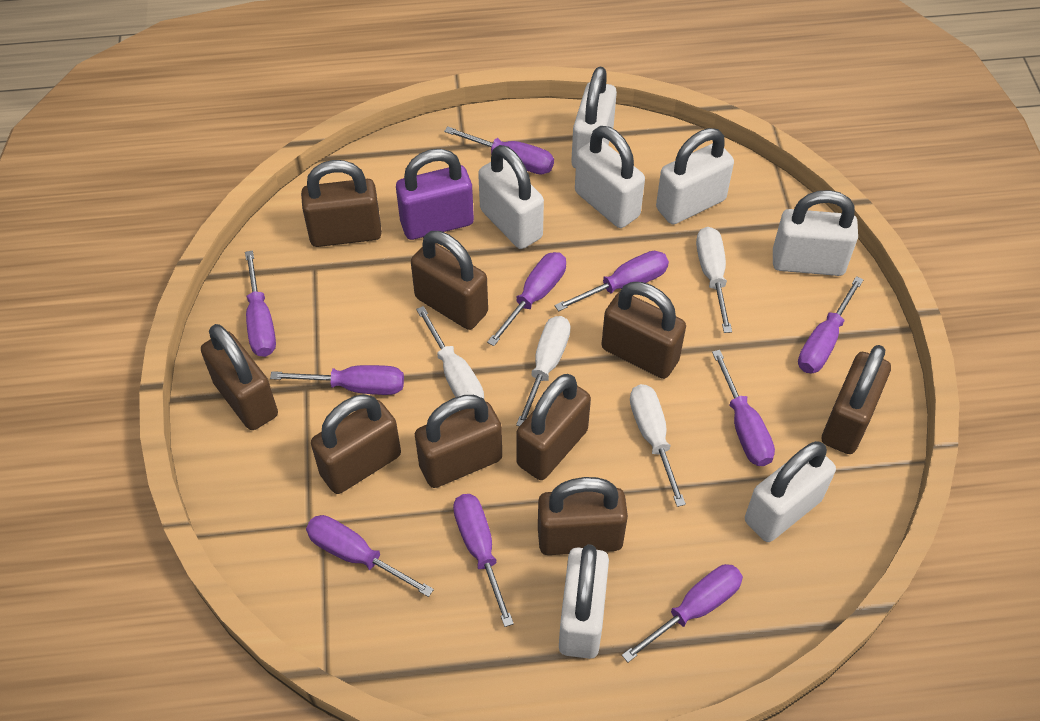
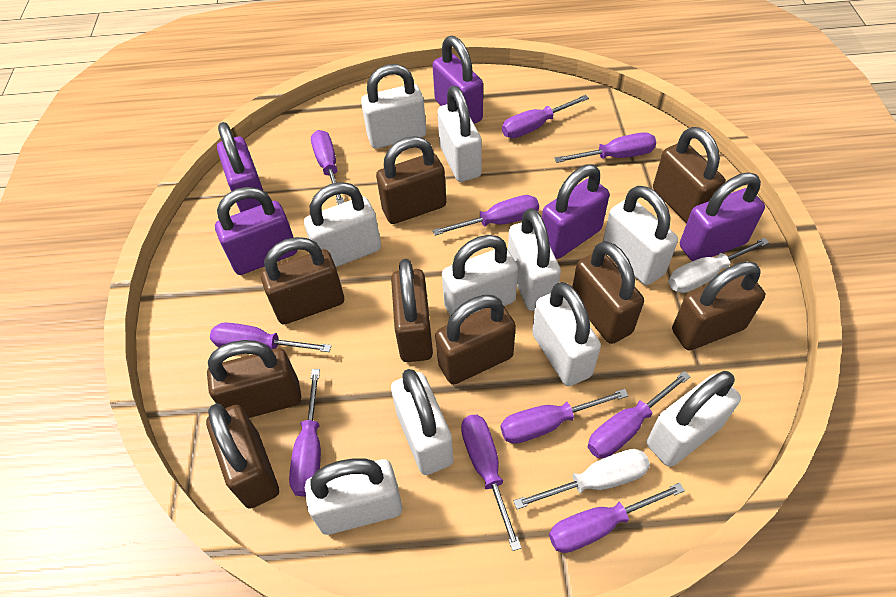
purple padlock: [396,149,474,240] = 1 -> [215,187,297,275] [217,122,263,213] [432,36,483,124] [542,164,609,259] [680,172,765,261] = 5
white padlock: [478,145,544,249] [559,544,609,659] [571,67,617,168] [575,126,645,228] [656,128,734,224] [745,441,836,542] [773,190,858,276] = 7 -> [304,182,381,267] [305,458,402,535] [361,64,426,149] [391,369,454,475] [437,86,482,182] [442,235,518,316] [508,208,561,311] [532,282,601,386] [603,186,678,285] [647,371,741,467] = 10
white screwdriver: [416,306,484,399] [516,316,571,426] [630,384,686,507] [696,227,732,333] = 4 -> [514,449,650,509] [668,238,770,293] = 2

